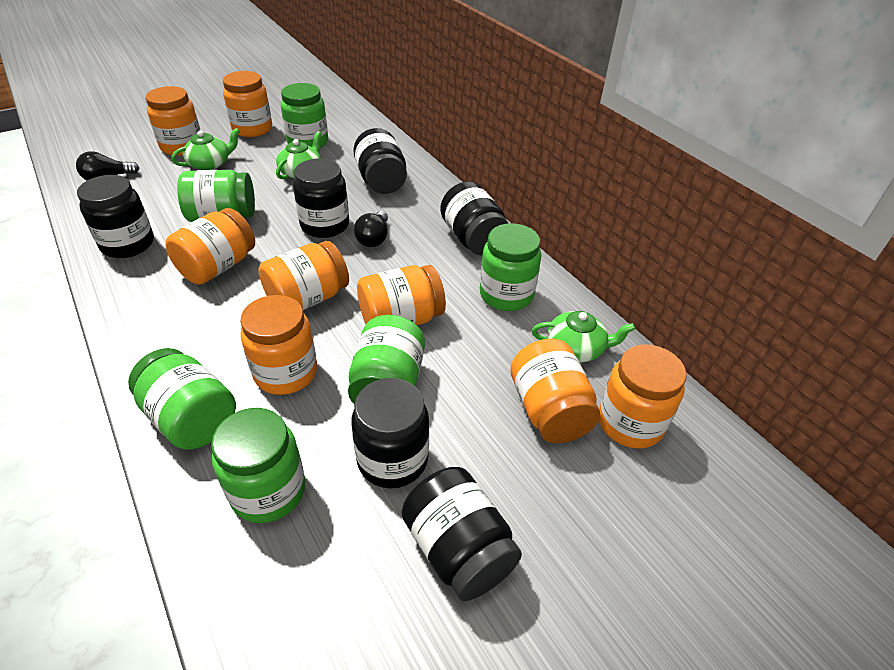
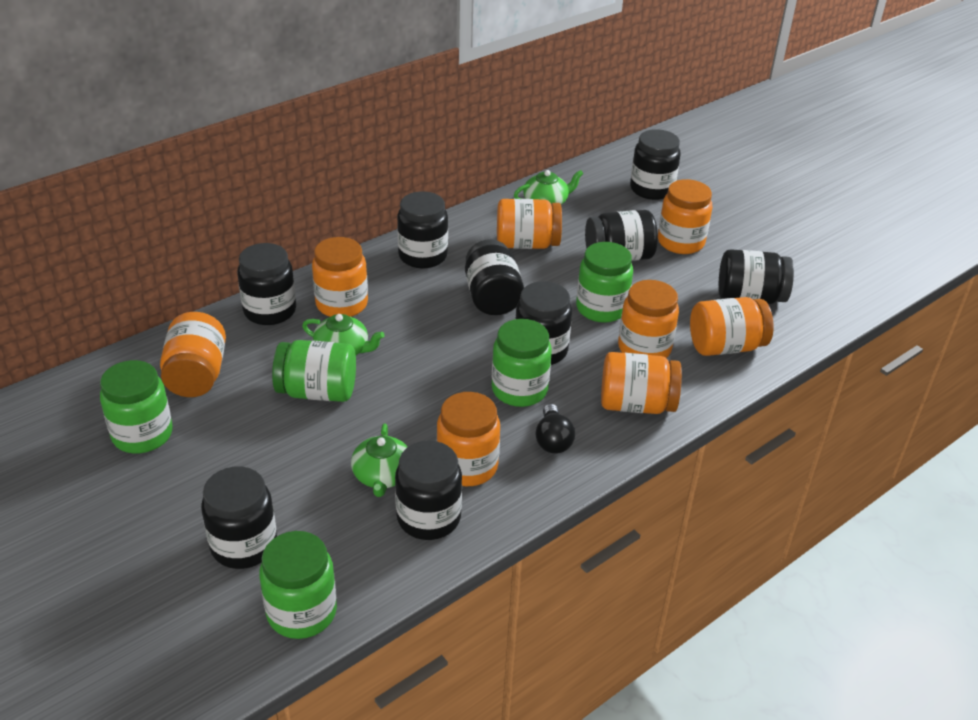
black jar: [77,175,154,258] [293,158,349,238] [351,378,429,489] [353,128,407,194] [402,467,522,601] [440,182,509,256] = 6 -> [201,467,277,569] [237,243,296,325] [395,441,462,540] [397,191,448,268] [465,239,524,315] [515,281,572,365] [585,210,658,261] [630,129,681,200] [719,249,794,304] = 9
black light bulb: [76,151,139,180] [354,211,388,247] = 2 -> [535,404,575,454] = 1
green jar: [128,348,236,450] [177,170,255,222] [211,408,305,523] [281,83,328,147] [348,315,425,404] [480,223,541,311] = 6 -> [100,360,173,453] [259,531,337,639] [272,340,356,402] [492,319,552,407] [576,242,633,323] = 5

